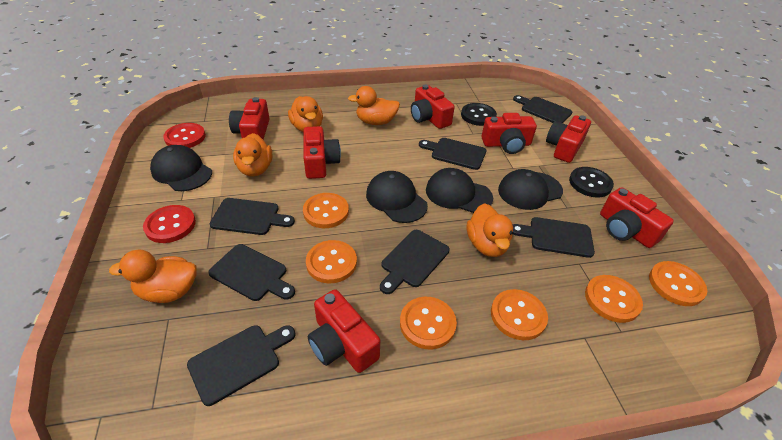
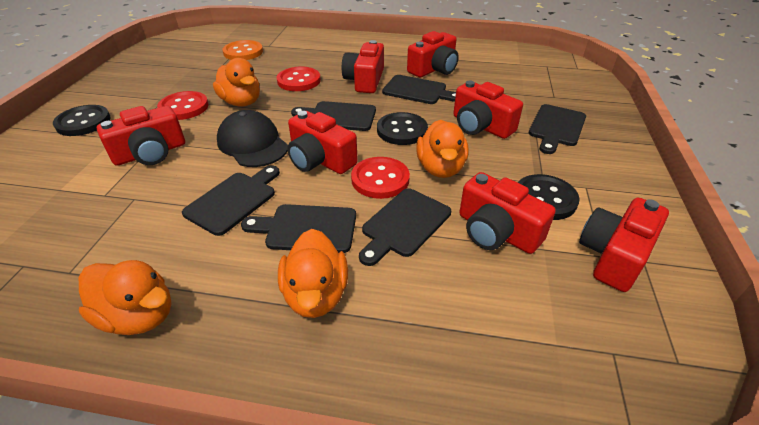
black button: [461,103,497,126] [569,167,614,197] = 2 -> [53,105,111,136] [377,112,428,145] [518,174,580,220] = 3
black cap: [150,145,212,191] [366,171,428,223] [426,168,493,213] [498,169,563,210] = 4 -> [217,110,288,167] = 1
black cutting board: [187,325,296,406] [208,244,295,301] [210,198,295,235] [380,230,450,294] [419,138,486,170] [512,217,595,258] [513,95,572,123] = 7 -> [182,165,280,236] [241,204,356,253] [291,101,376,131] [359,188,451,266] [382,75,456,104] [529,104,586,154] = 6
orange button: [303,193,349,228] [306,240,357,283] [400,297,457,349] [491,289,548,340] [585,275,643,323] [649,261,707,306] = 6 -> [223,40,263,60] = 1
orange duck: [109,250,197,303] [233,133,272,177] [288,96,323,132] [348,86,400,125] [467,203,513,257] = 5 -> [79,260,171,335] [213,58,260,107] [278,229,348,318] [416,120,469,178] = 4
red button: [143,205,196,243] [163,123,206,148] = 2 -> [157,91,209,120] [277,67,321,91] [351,157,410,199] = 3

